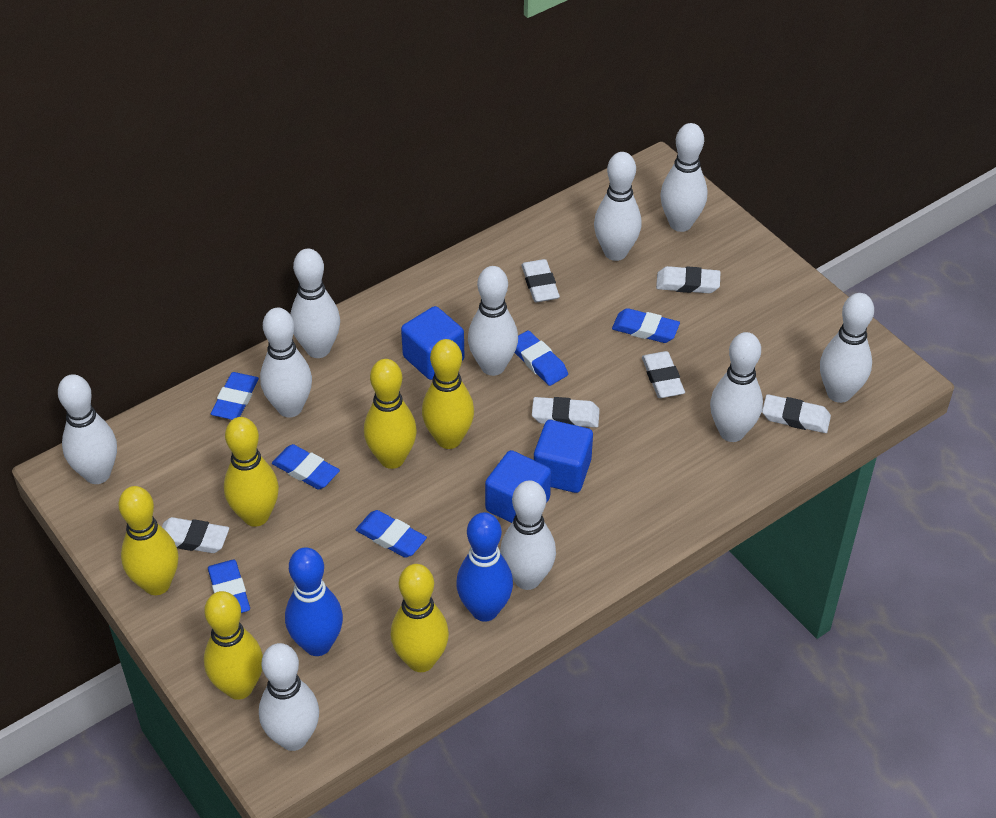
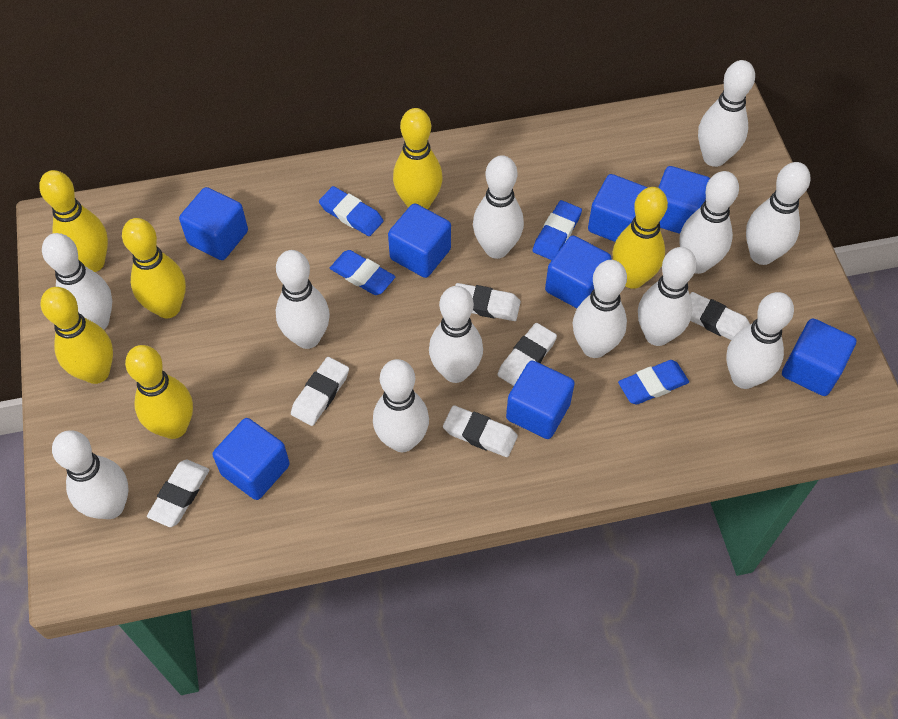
blue bowling pin: [285,547,343,656] [456,512,513,622] = 2 -> none = 0
blue cube: [401,306,465,380] [485,450,551,523] [534,420,593,493] = 3 -> [179,187,248,260] [213,418,290,500] [388,203,451,278] [506,361,575,439] [545,235,612,308] [588,174,648,242] [658,166,710,234] [782,318,856,396] = 8
blue eraser: [208,560,250,613] [211,372,259,420] [272,444,340,490] [356,510,427,558] [515,330,568,386] [612,308,680,343] = 6 -> [319,186,383,236] [330,250,395,295] [532,200,582,260] [618,360,689,405] = 4
white bowling pin: [58,374,117,484] [259,643,319,751] [260,308,312,417] [290,249,340,358] [468,266,518,376] [500,480,556,590] [594,152,642,261] [660,123,707,232] [710,332,763,442] [820,293,874,403] = 10 -> [42,233,112,330] [52,430,129,519] [276,250,330,349] [373,359,429,452] [429,286,483,383] [473,155,524,259] [573,260,627,358] [638,247,697,346] [680,171,739,274] [698,60,755,167] [726,292,794,389] [746,162,810,265] = 12

